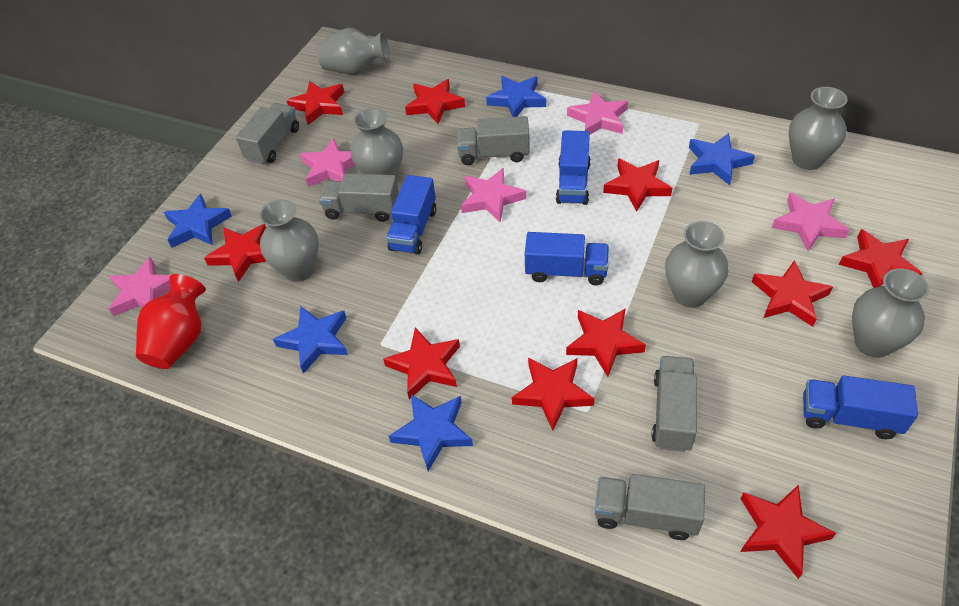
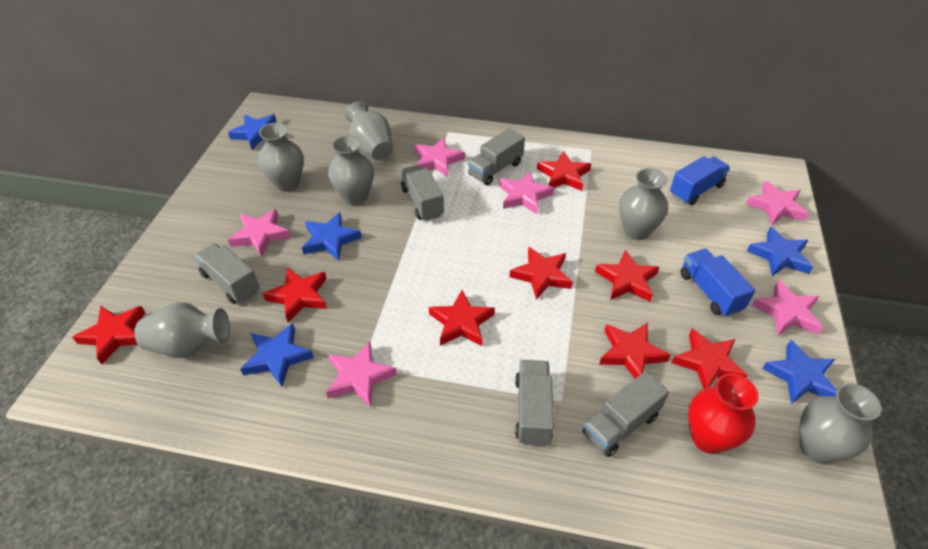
blue truck: [386,175,436,255] [525,232,609,286] [556,130,591,205] [803,375,918,439] = 4 -> [670,156,730,205] [680,249,755,317] = 2
pink star: [109,257,171,316] [300,138,355,187] [461,168,526,222] [567,91,628,134] [772,193,849,251] = 5 -> [228,209,291,257] [326,341,397,408] [414,137,465,177] [499,171,554,214] [746,181,809,225] [752,280,823,335] = 6
red star: [204,224,267,282] [286,81,344,125] [383,328,460,399] [405,79,465,124] [512,357,595,431] [566,308,646,377] [603,158,672,212] [740,485,836,579] [752,260,833,327] [839,229,922,288] = 10 -> [72,306,145,364] [262,267,327,322] [429,290,495,346] [509,247,573,300] [537,151,591,191] [595,250,659,302] [599,323,671,379] [672,328,748,389] = 8

